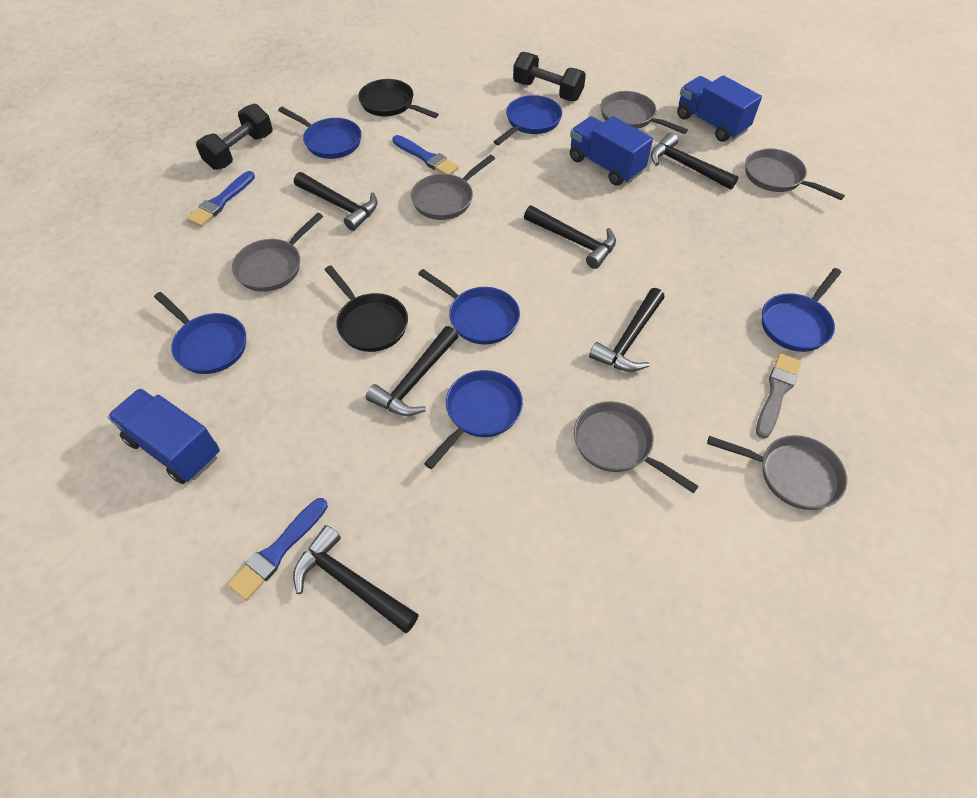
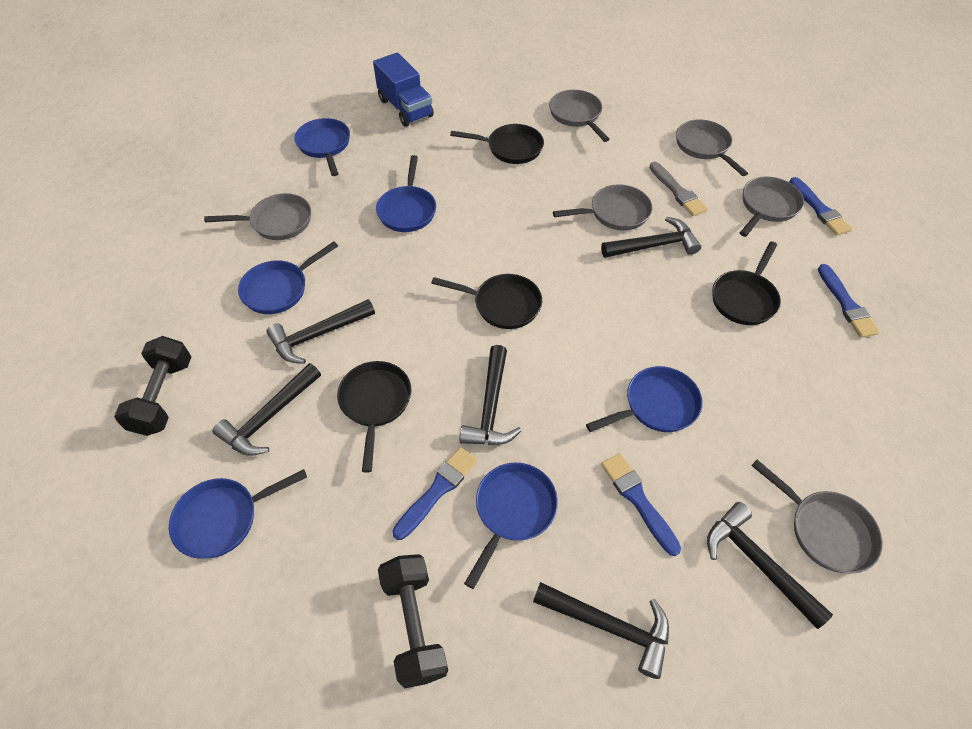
black pan: [325,266,408,352] [358,79,439,118] = 2 -> [337,361,411,473] [431,274,542,329] [450,124,544,164] [712,241,781,325] = 4
blue brush: [187,171,255,227] [227,498,328,601] [392,135,459,174] = 3 -> [392,447,478,540] [601,453,681,556] [789,177,852,236] [818,264,880,338] = 4
blue truck: [108,388,220,484] [570,116,653,186] [677,75,762,142] = 3 -> [373,53,434,127] = 1

